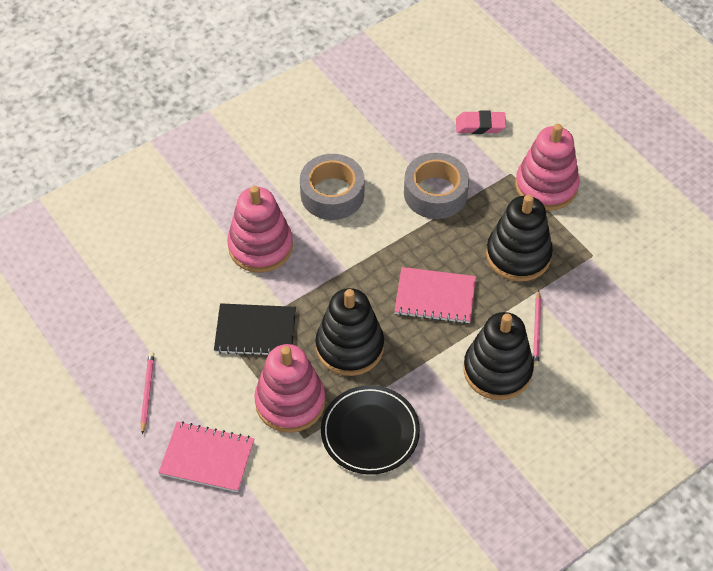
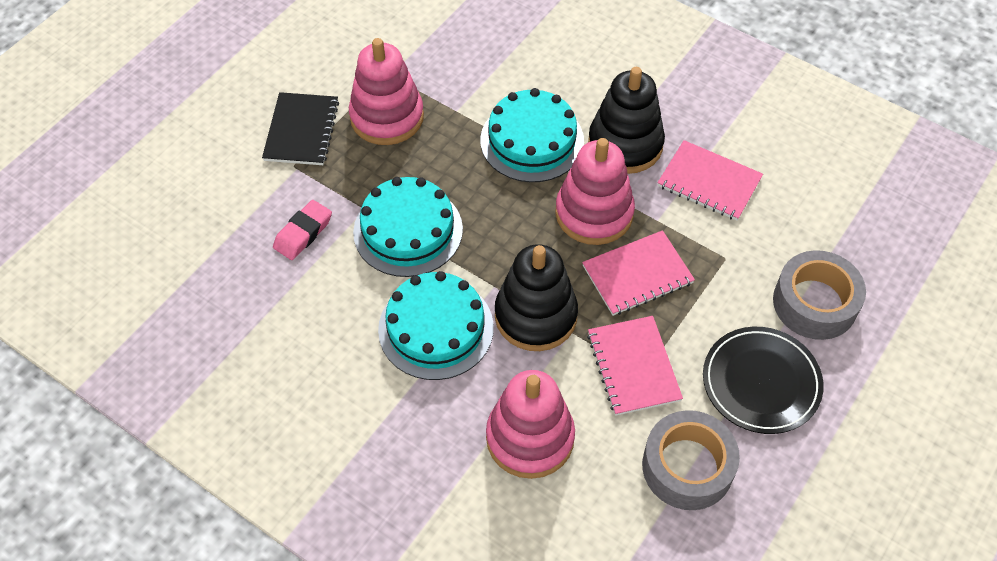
black stacking toy: [315,288,384,376] [463,312,534,400] [486,194,553,282] = 3 -> [495,244,578,351] [588,67,665,174] = 2
pink notebook: [158,421,254,492] [394,267,476,324] = 2 -> [582,230,695,316] [587,316,683,416] [657,140,763,221] = 3
pink pencil: [141,352,154,435] [533,290,541,367] = 2 -> none = 0
turquoise cake: none = 0 -> [353,177,463,277] [378,271,494,380] [480,88,584,182] = 3

